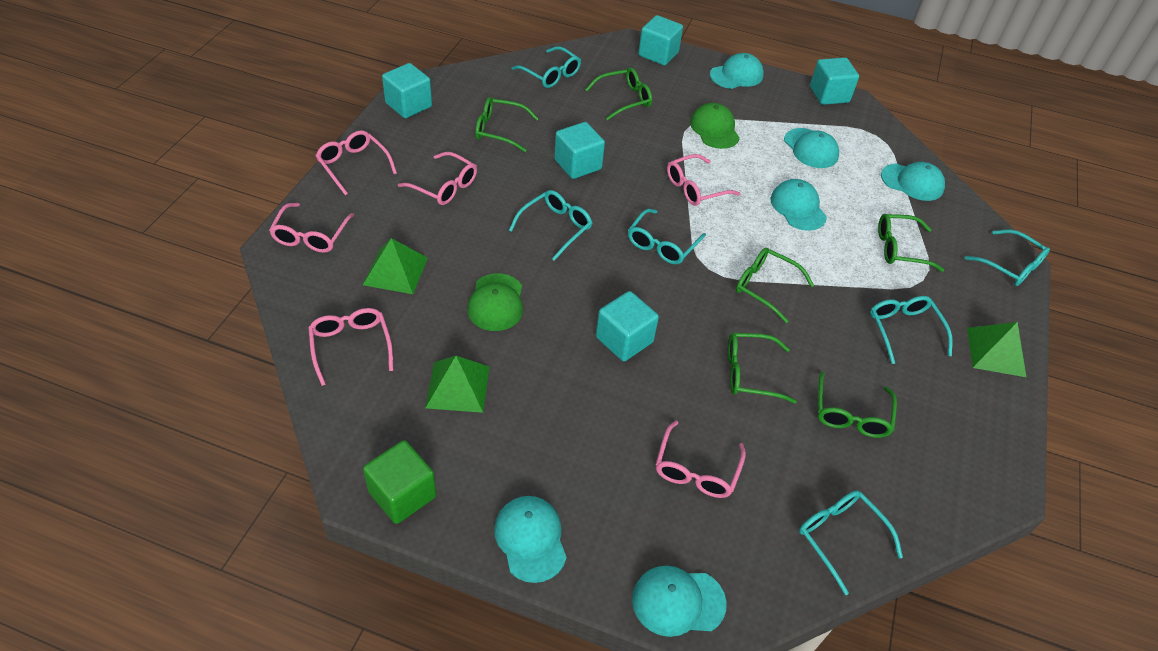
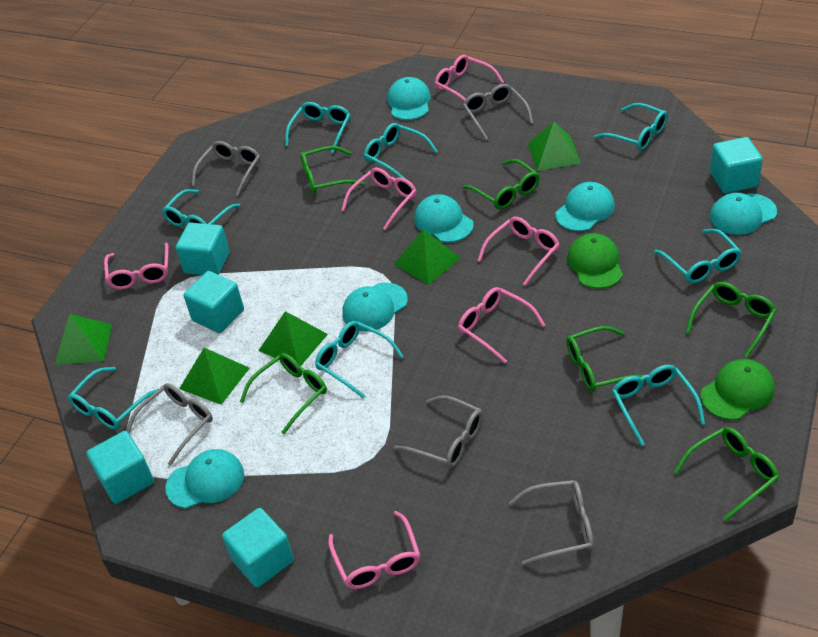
green cube: [363,440,436,524] = 1 -> none = 0
green pyramid: [363,238,428,294] [425,356,490,413] [967,322,1026,377] = 3 -> [55,314,112,365] [179,348,250,405] [258,311,328,367] [394,229,461,285] [528,122,581,171] = 5
grey glasses: none = 0 -> [126,383,213,466] [191,141,260,196] [394,396,483,468] [463,84,533,140] [509,480,594,565] = 5
turquoise glasses: [509,190,592,261] [512,46,581,88] [628,209,706,264] [799,490,903,595] [870,296,952,364] [964,229,1050,286] = 6 -> [68,367,158,430] [162,189,240,227] [285,102,351,153] [315,321,404,399] [364,123,438,179] [594,103,668,150] [612,365,705,446] [654,229,741,283] = 8

